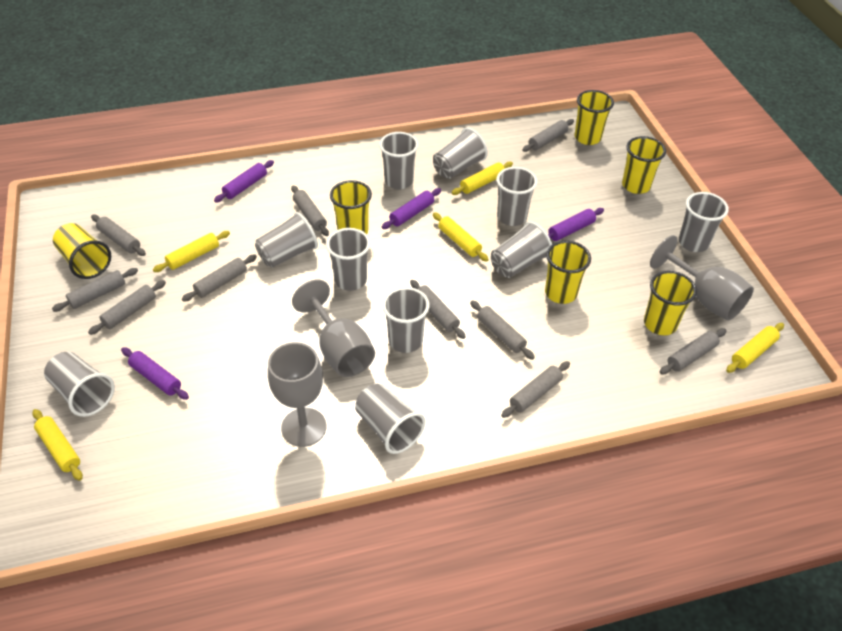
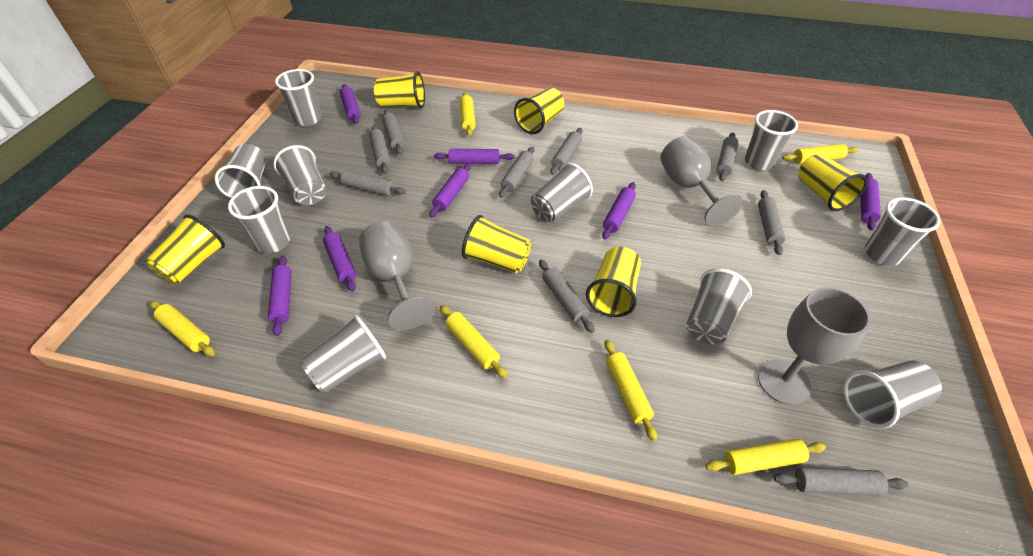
grey rolling pin: [52,268,138,312] [88,280,166,335] [91,215,146,256] [182,255,257,302] [291,185,329,236] [410,280,466,339] [470,300,535,360] [501,361,570,418] [522,119,574,152] [660,329,726,374] = 10 -> [330,170,406,196] [369,125,391,174] [382,109,405,155] [499,147,534,198] [539,260,595,333] [550,128,583,175] [717,133,739,181] [758,190,785,255] [774,467,908,496] = 9
purple rolling pin: [121,347,189,400] [214,160,274,202] [382,188,441,229] [548,208,604,241] = 4 -> [268,256,292,336] [323,226,356,292] [340,84,361,124] [429,163,471,218] [434,149,514,164] [602,182,636,239] [860,173,881,231] = 7
yellow rolling pin: [32,409,83,481] [153,231,230,272] [433,212,489,262] [452,162,513,195] [726,323,784,373] = 5 -> [150,301,215,356] [440,305,508,378] [460,92,476,136] [604,339,657,441] [705,439,826,475] [782,144,858,164] = 6

